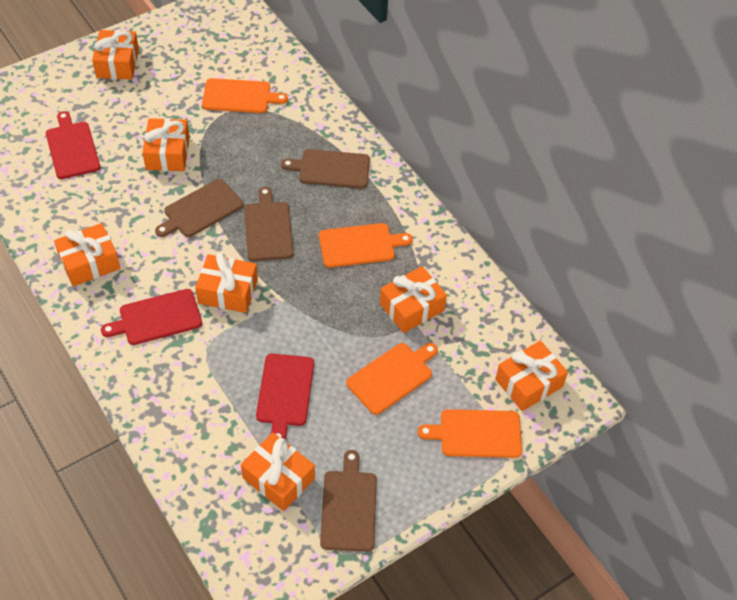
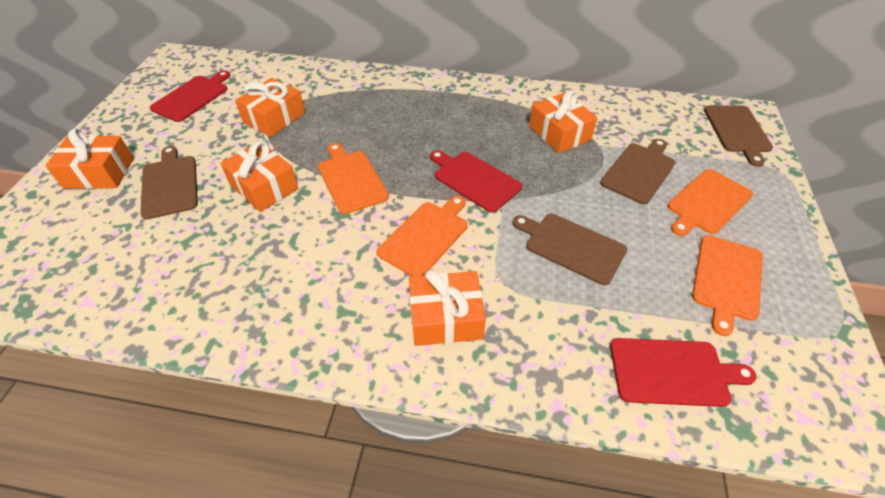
orange gift: [54,223,120,286] [92,30,139,80] [142,118,190,171] [195,253,258,313] [241,432,315,511] [380,266,447,333] [495,341,568,411] = 7 -> [45,129,134,189] [220,141,299,212] [235,78,305,137] [409,269,486,346] [529,90,597,153] = 5

